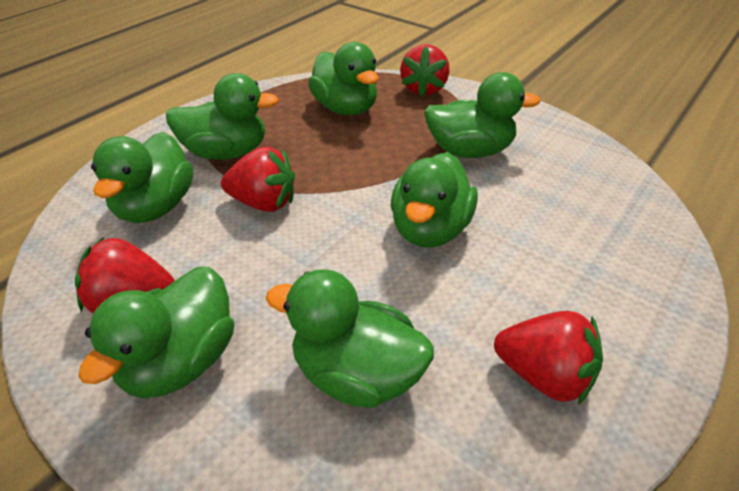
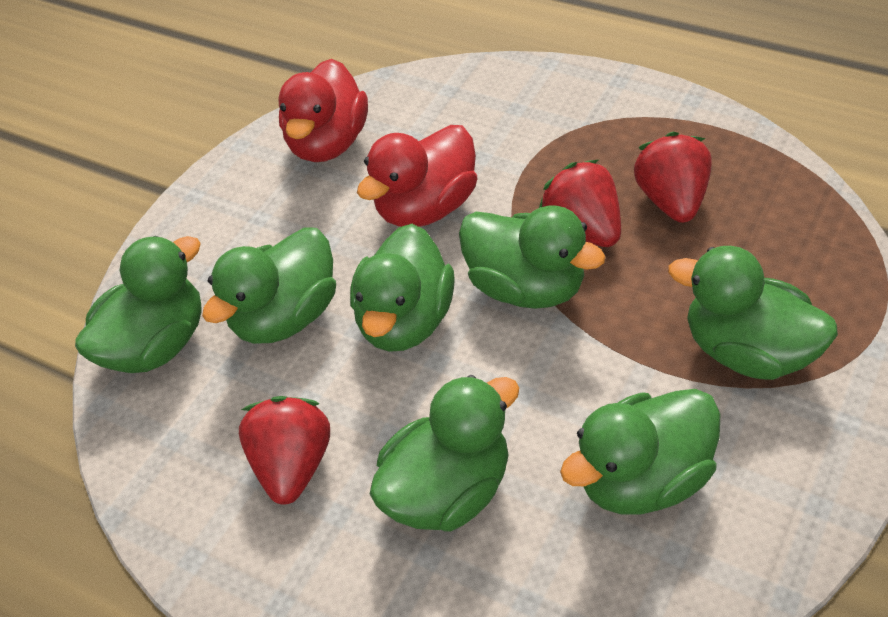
red duck: none = 0 -> [278,59,368,162] [357,125,477,227] = 2
red strawberry: [75,237,175,314] [221,147,295,212] [400,44,450,97] [494,311,603,405] = 4 -> [239,396,330,505] [539,160,621,247] [634,131,712,223] = 3

